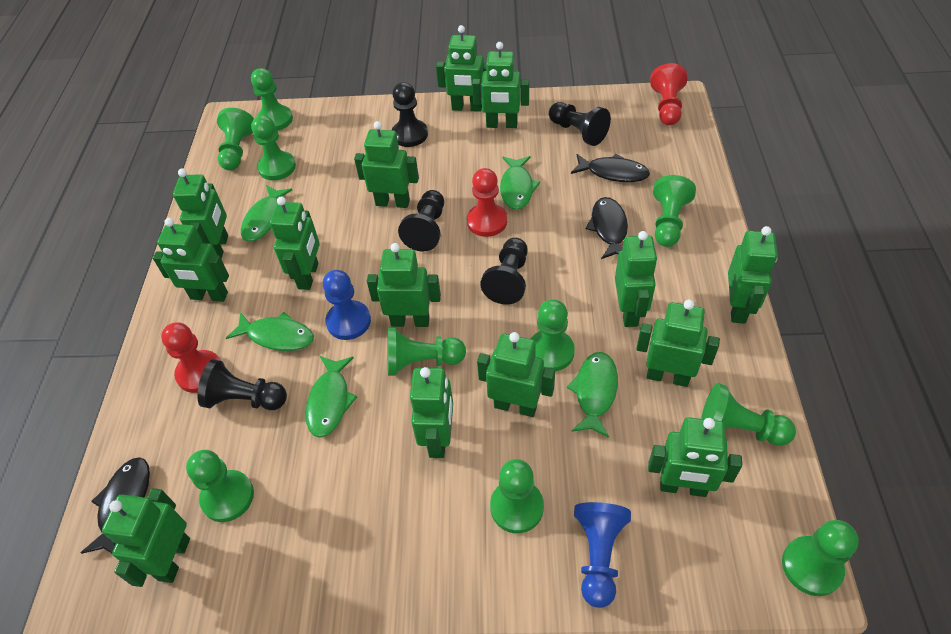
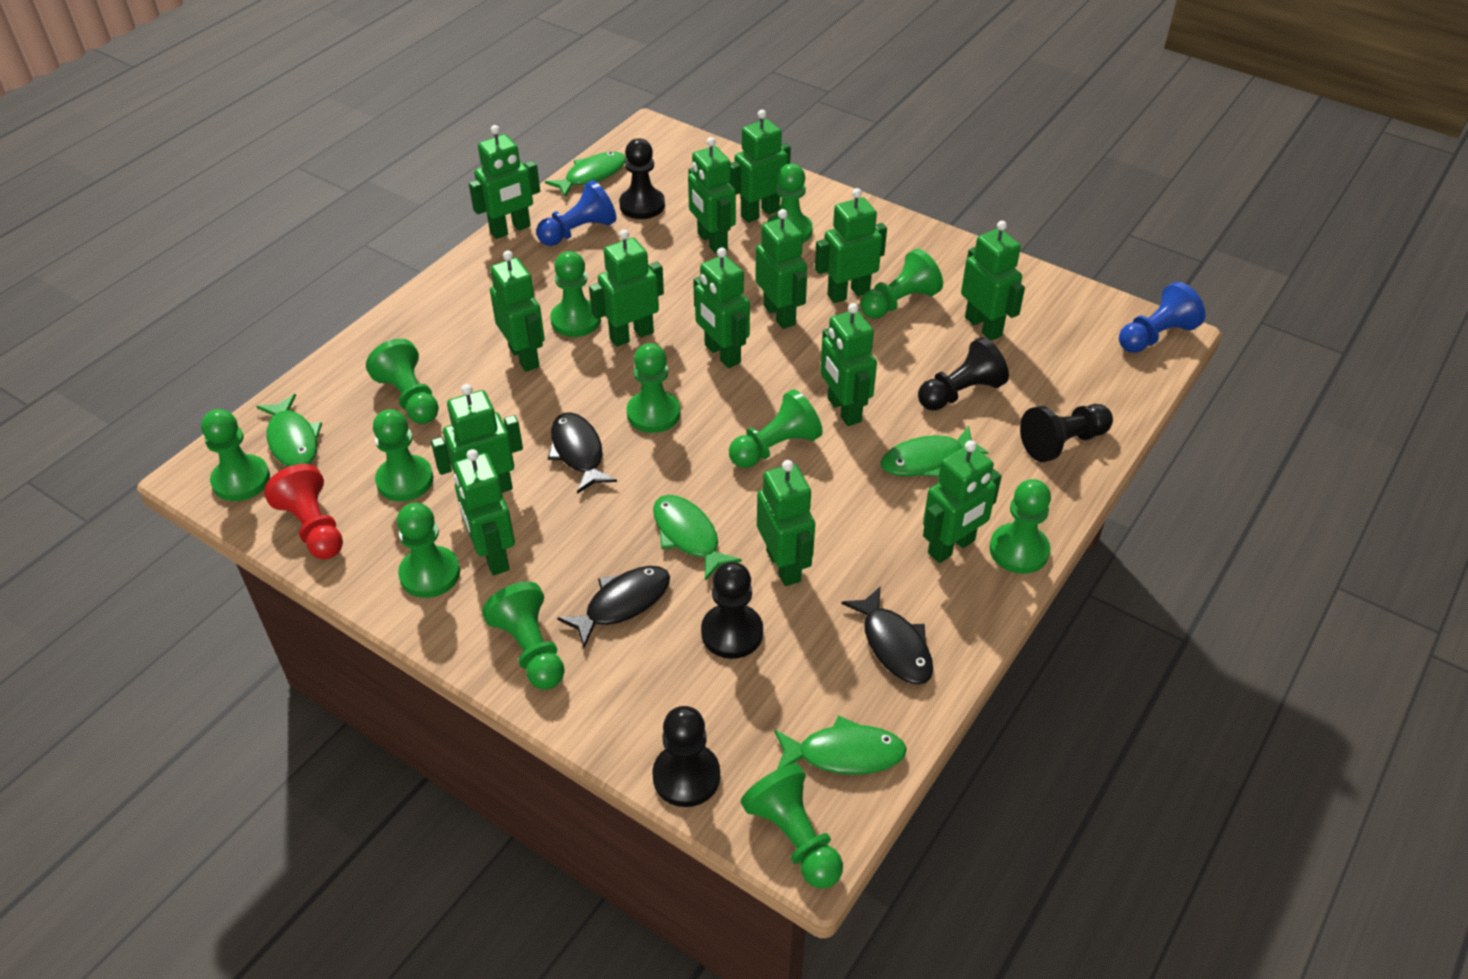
green pawn: [186,450,254,522] [217,108,254,171] [251,68,293,131] [251,115,296,181] [387,328,466,376] [490,459,544,533] [531,299,575,371] [653,175,696,247] [701,383,796,446] [782,520,859,596] = 10 -> [201,409,270,501] [366,339,439,424] [373,409,433,501] [397,503,460,598] [482,582,565,690] [550,251,601,337] [626,343,680,433] [729,389,823,468] [741,764,843,888] [767,164,813,243] [860,249,943,319] [989,479,1051,574] = 12
red pawn: [161,323,221,393] [467,168,507,237] [650,63,688,125] = 3 -> [264,464,343,559] = 1

